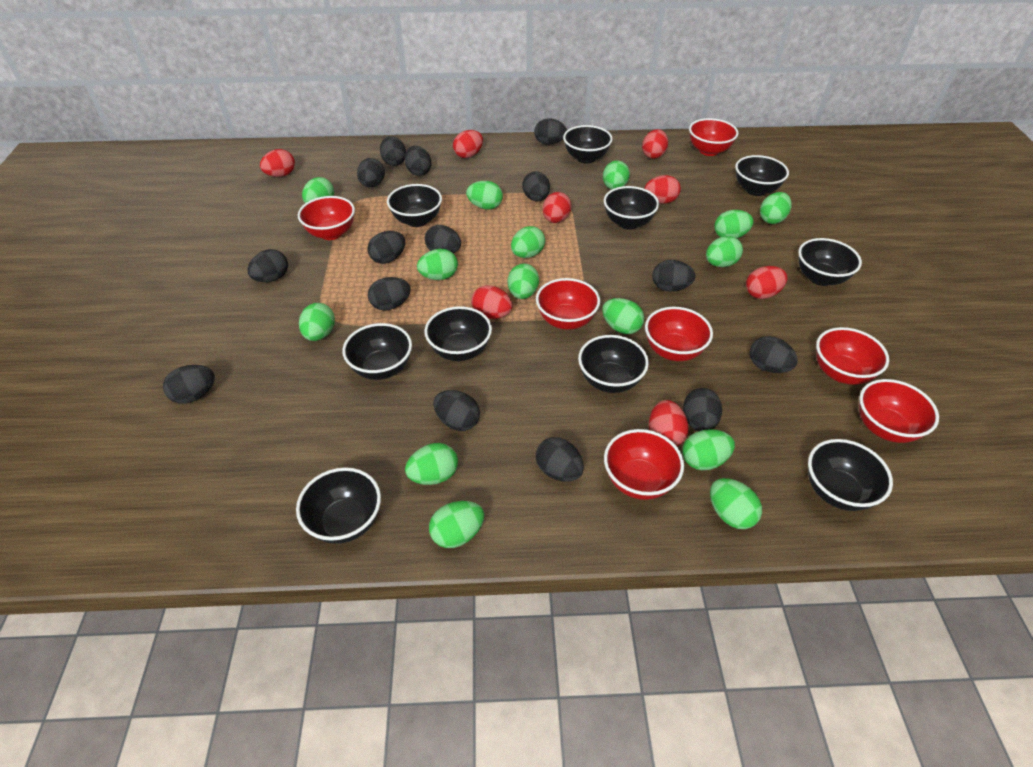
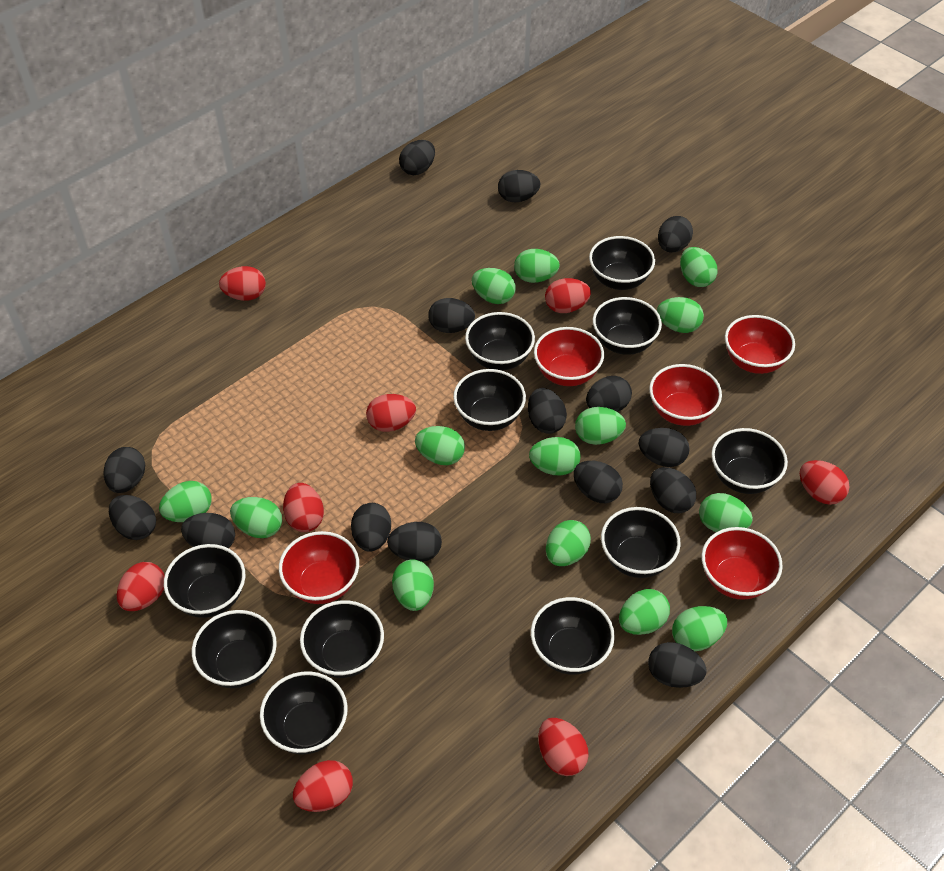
black bowl: [296,467,381,544] [342,323,412,380] [387,184,442,227] [424,306,492,361] [563,125,613,164] [578,335,649,393] [604,186,659,230] [735,155,789,196] [798,238,862,286] [808,439,893,511] = 10 -> [164,544,245,618] [192,610,277,688] [260,671,348,754] [300,600,384,678] [453,369,526,431] [465,312,535,370] [531,597,615,675] [589,236,655,290] [593,297,662,355] [601,507,681,578] [711,428,788,494] = 11
green egg: [299,303,335,341] [302,177,334,203] [405,443,458,485] [417,249,458,280] [429,501,484,548] [466,181,503,210] [508,264,539,299] [511,226,545,258] [602,298,644,334] [603,161,630,190] [682,429,735,470] [706,236,743,267] [710,478,762,529] [714,210,754,238] [760,192,792,224] = 15 -> [159,481,212,522] [230,497,282,538] [392,559,434,611] [415,426,465,465] [472,268,515,304] [514,249,560,283] [529,437,580,476] [546,520,591,566] [575,407,626,445] [619,589,670,635] [657,297,704,333] [672,606,727,651] [680,247,717,287] [699,493,753,532] = 14
red bowl: [298,196,355,240] [536,278,600,330] [604,429,684,500] [645,307,713,361] [689,118,738,156] [816,327,889,385] [859,379,939,443] = 7 -> [279,531,359,604] [534,327,604,386] [649,364,722,426] [701,527,783,600] [725,315,795,374] = 5

